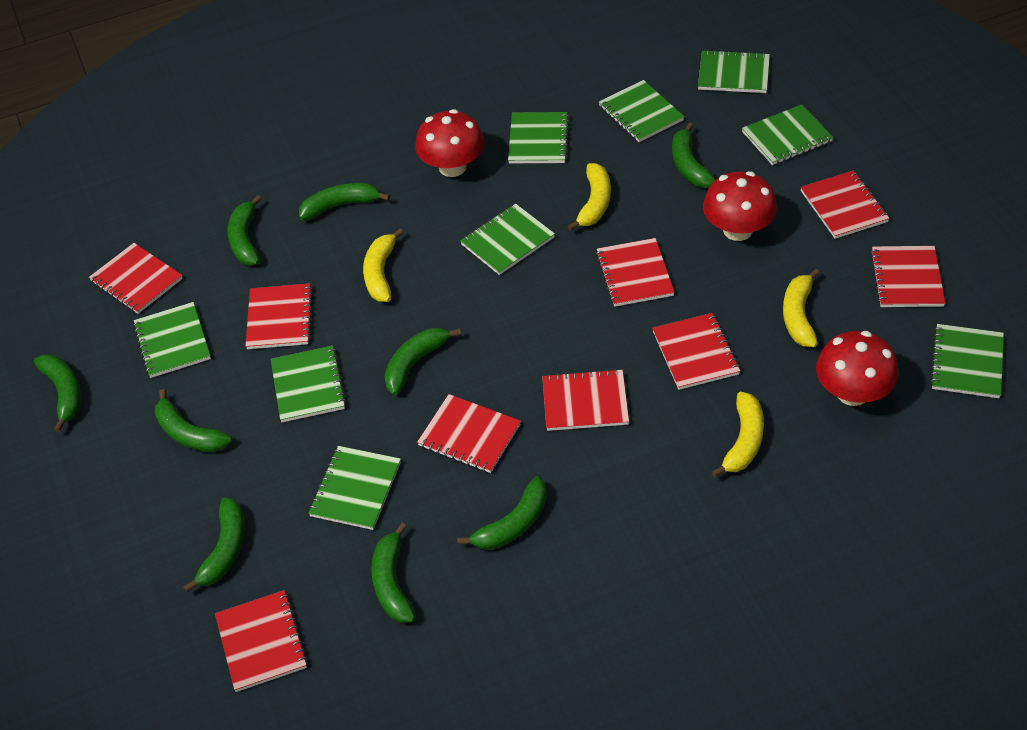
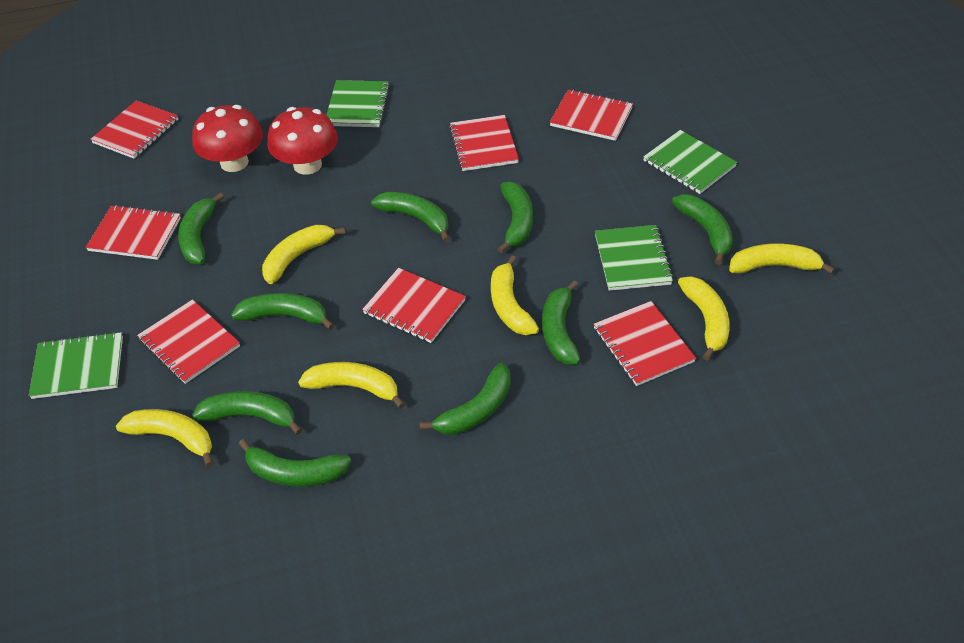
green notebook: [133,302,211,378] [271,346,346,422] [308,446,401,530] [460,204,555,275] [508,112,569,163] [599,80,684,142] [698,50,770,93] [742,104,833,165] [930,324,1004,398] = 9 -> [29,332,123,399] [326,80,390,127] [595,225,674,291] [643,130,737,194] = 4
red mushroom: [415,109,484,177] [703,171,777,241] [816,331,899,406] = 3 -> [192,105,263,172] [267,107,338,175] = 2
red notebook: [89,243,183,314] [215,590,308,692] [246,283,313,349] [417,394,521,473] [542,369,629,431] [596,238,675,307] [652,313,740,390] [800,171,890,239] [870,246,945,307] = 9 -> [86,205,181,260] [90,101,178,159] [137,299,240,384] [362,268,466,343] [449,115,519,171] [550,89,633,141] [594,301,696,386] = 7
yellow banana: [363,228,404,302] [567,163,611,231] [712,392,764,477] [783,269,820,347] = 4 -> [116,409,214,467] [262,225,346,284] [298,362,405,409] [491,255,539,335] [678,276,730,361] [729,243,835,274] = 6

